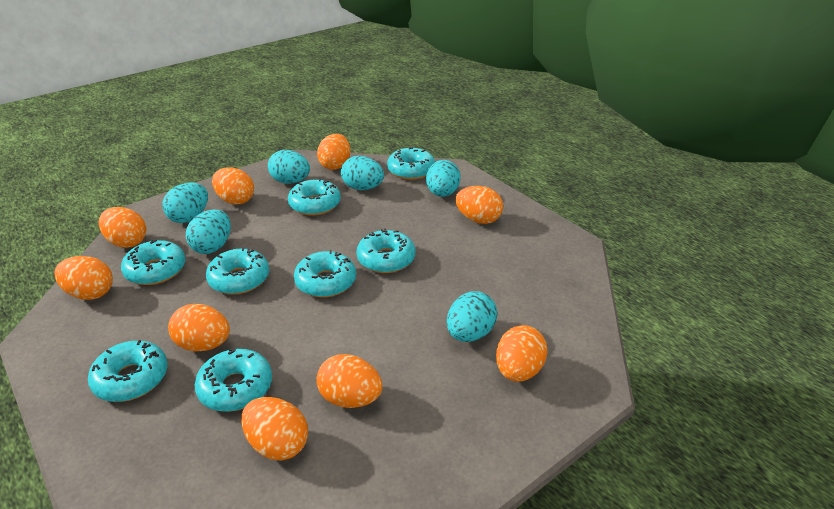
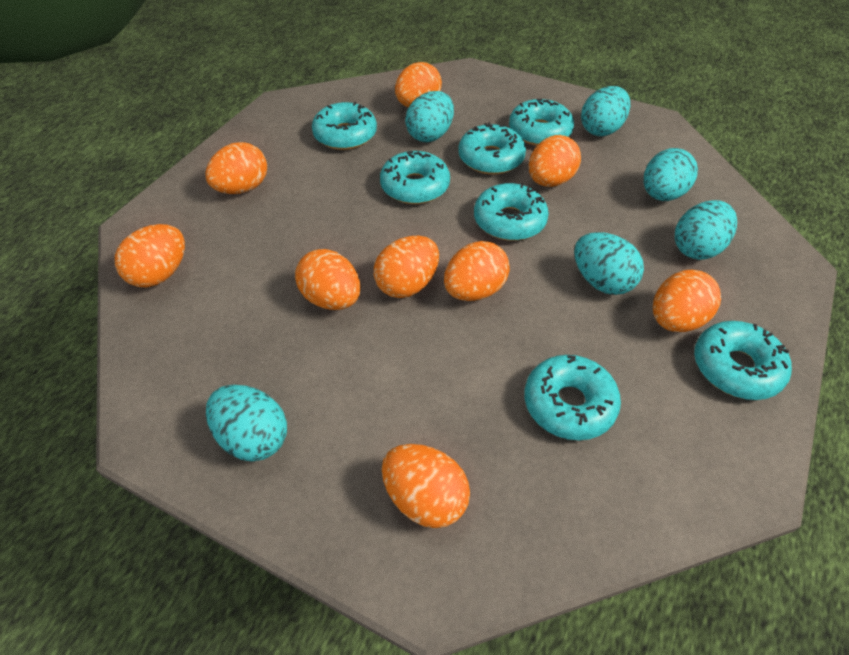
turquoise donut: [88,340,168,402] [121,240,185,285] [194,349,272,412] [206,247,269,294] [288,178,341,216] [294,250,356,297] [356,228,415,273] [387,147,435,180] = 8 -> [312,102,377,150] [380,151,450,204] [458,122,526,175] [474,183,549,241] [509,99,574,146] [525,355,621,440] [694,321,792,400] = 7

